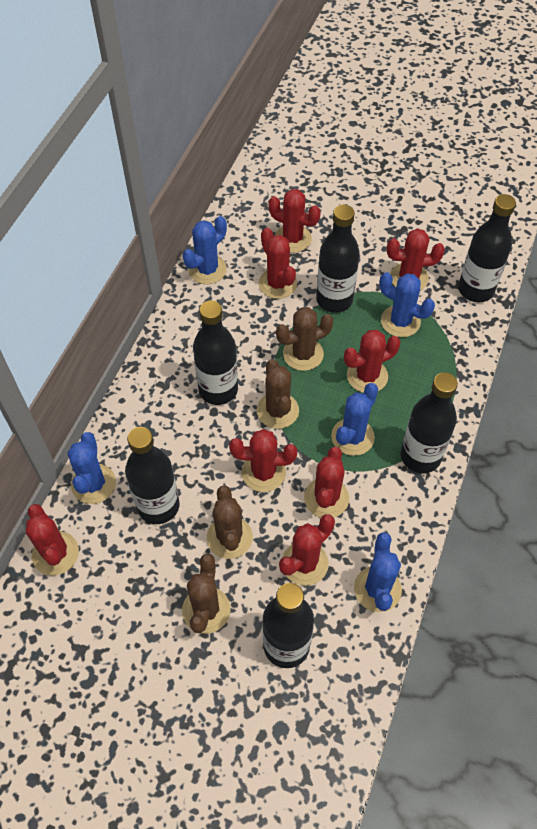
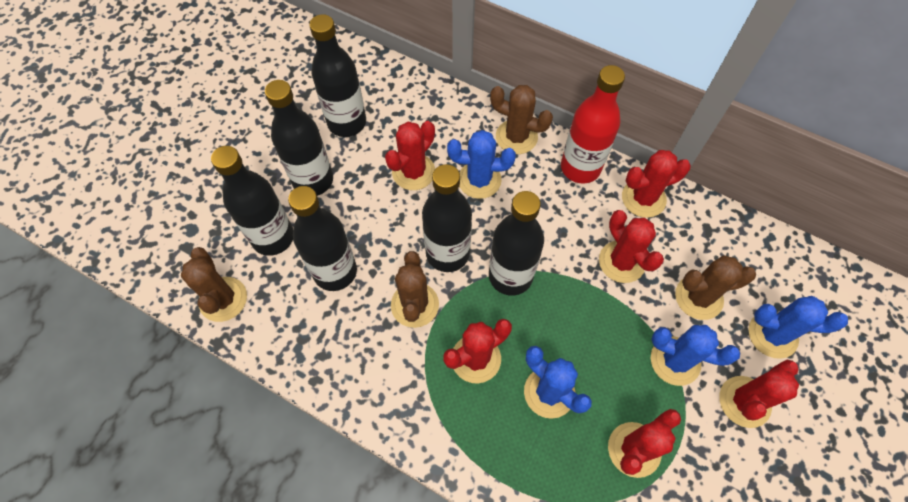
blue cactus: [67,432,116,504] [183,216,227,284] [331,383,378,456] [354,532,402,612] [379,272,435,337] = 5 -> [447,130,516,199] [524,346,592,419] [651,325,740,386] [748,296,848,359] = 4
red bottle: none = 0 -> [561,65,625,184] = 1
red cactus: [26,504,79,575] [229,429,297,492] [258,228,297,299] [268,189,321,253] [279,514,335,586] [304,447,349,517] [344,330,401,393] [387,228,445,290] = 8 -> [385,121,435,190] [443,319,512,383] [599,210,664,283] [608,409,681,478] [622,150,691,218] [719,360,799,428] = 6

